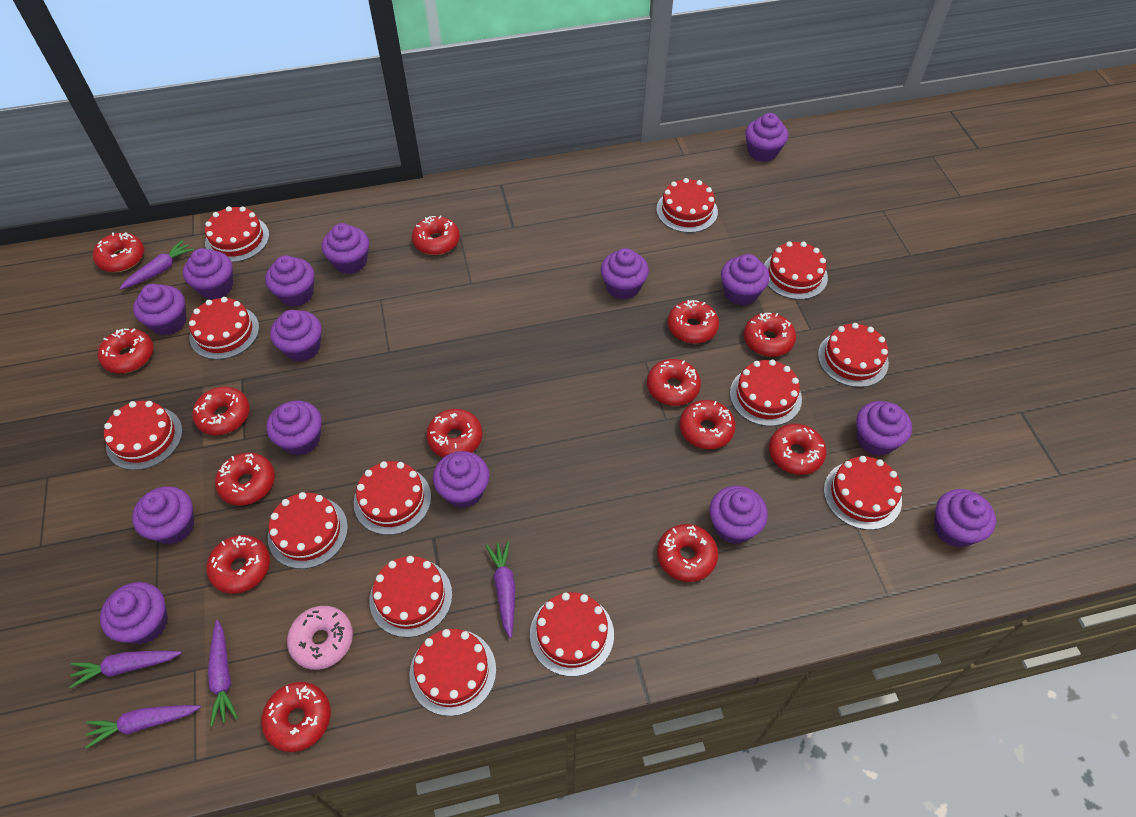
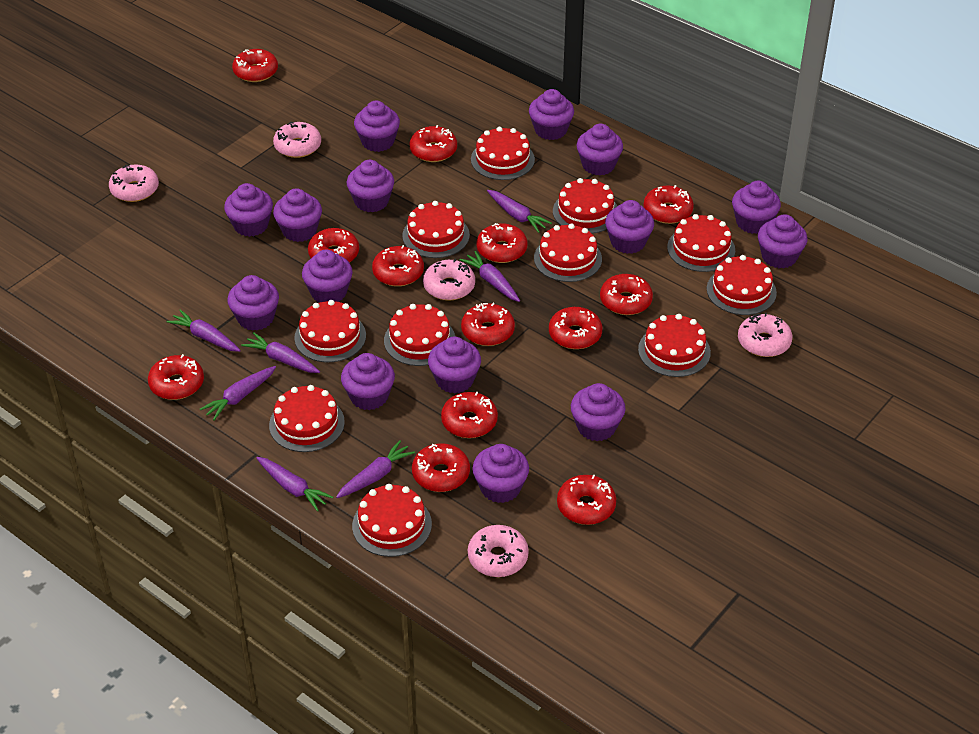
pink donut: [287,606,353,670] = 1 -> [109,164,159,202] [273,122,321,158] [423,259,475,300] [468,525,529,577] [738,313,792,357] = 5
purple carrot: [69,651,182,688] [85,705,201,749] [119,240,194,290] [208,620,238,726] [485,541,515,638] = 5 -> [166,310,241,352] [200,366,276,421] [241,332,320,373] [256,457,333,512] [336,440,415,498] [460,251,520,302] [487,190,552,233] = 7
red cake: [104,401,182,470] [189,297,259,360] [205,206,269,262] [268,492,348,569] [354,461,431,535] [369,556,452,638] [409,629,496,716] [530,592,614,676] [656,178,718,233] [730,359,802,426] [764,241,828,300] [818,323,889,387] [824,456,902,530] = 13 -> [269,385,345,452] [294,300,366,362] [352,484,432,557] [384,304,455,366] [402,201,470,258] [471,127,535,180] [534,223,602,282] [553,178,617,234] [638,314,711,377] [667,214,735,272] [707,255,777,315] = 11
red donut: [93,232,144,272] [98,328,154,373] [192,387,250,435] [206,535,270,594] [215,453,275,506] [261,682,331,752] [412,215,460,255] [426,409,483,457] [647,359,701,406] [657,524,718,582] [668,300,719,344] [680,400,736,449] [744,313,796,357] [769,424,827,475] = 14 -> [148,354,204,400] [232,49,278,82] [308,228,359,263] [372,245,424,286] [410,125,457,162] [412,443,470,492] [441,391,498,438] [461,302,515,346] [477,223,527,263] [549,307,602,349] [557,475,616,525] [600,274,653,315] [643,185,694,224] = 13

